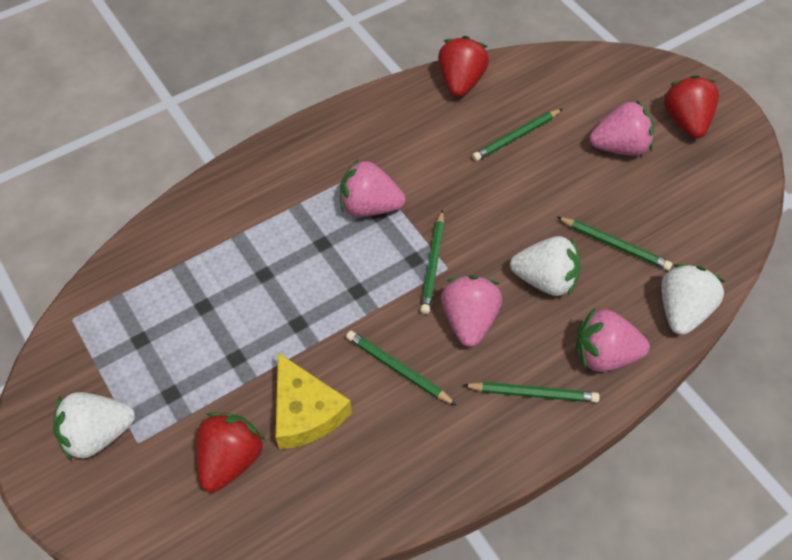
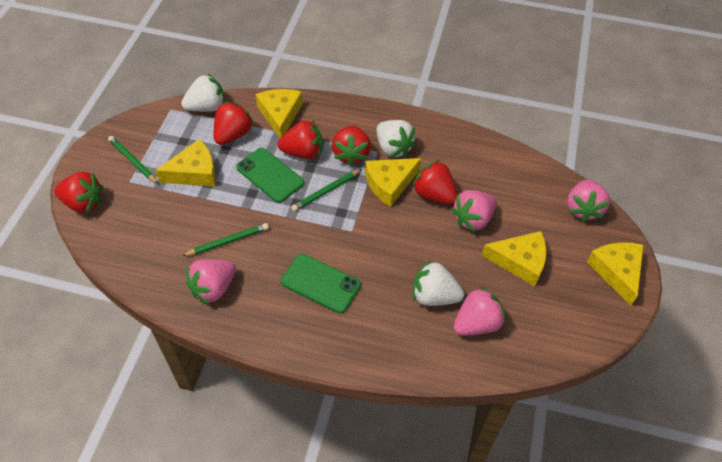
green pencil: [346,331,456,405] [420,210,444,314] [463,382,600,403] [472,109,562,161] [557,217,673,271] = 5 -> [108,136,158,184] [182,223,269,256] [291,169,362,211] = 3
green phone: none = 0 -> [236,148,304,203] [281,254,361,313] = 2
red strawberry: [196,412,265,492] [438,36,489,97] [663,75,719,138] = 3 -> [54,172,103,213] [214,102,254,145] [277,120,323,159] [332,125,371,166] [412,160,457,205] = 5
yellow cheese: [276,353,352,449] = 1 -> [155,139,216,186] [255,89,303,138] [365,158,421,207] [482,231,546,287] [587,242,644,306] = 5

